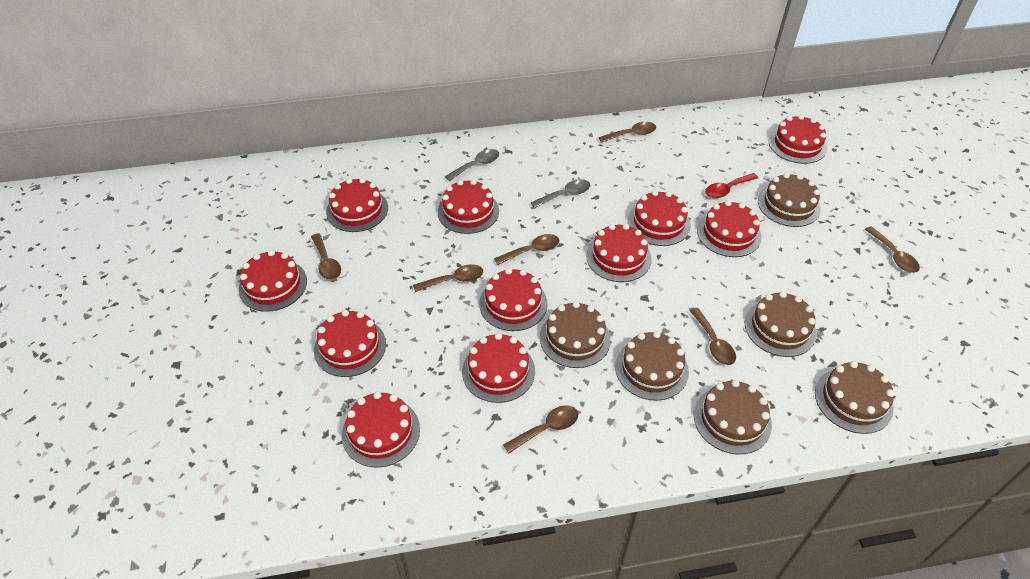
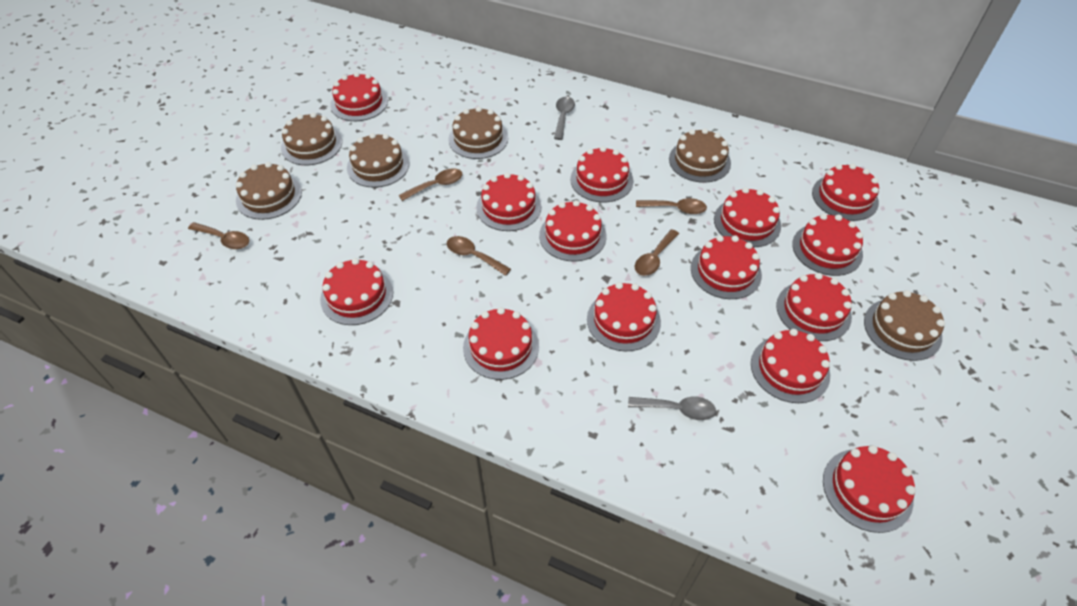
brown spoon: [311,233,341,280] [413,264,483,292] [494,234,559,265] [503,405,578,454] [599,122,656,143] [690,308,736,365] [865,226,920,273] = 7 -> [188,222,249,249] [399,168,463,201] [447,236,511,276] [635,229,679,276] [636,198,707,214] = 5
red cake: [239,250,307,312] [314,310,386,377] [326,178,388,232] [342,391,420,468] [438,179,499,234] [462,333,535,403] [479,268,548,331] [586,224,652,282] [628,190,691,246] [697,200,762,257] [769,115,827,164] = 11 -> [320,258,393,325] [330,72,388,121] [463,307,539,380] [476,173,541,231] [539,200,606,262] [570,146,633,202] [587,282,661,351] [691,235,762,299] [714,187,781,248] [751,329,830,403] [776,273,852,341] [792,214,863,276] [812,164,879,221] [823,445,916,533] = 14
red spoon: [705,173,758,198] = 1 -> none = 0

